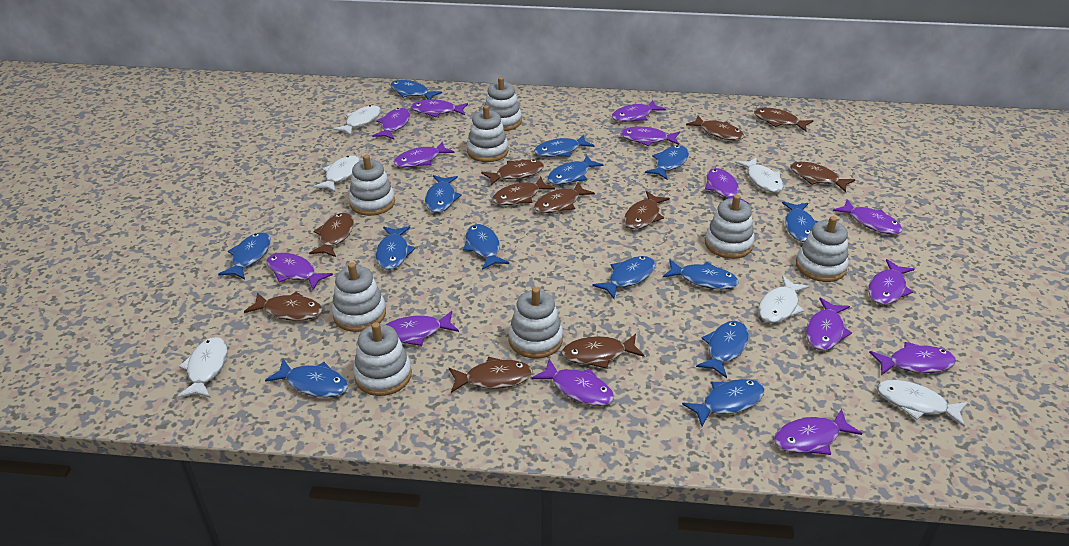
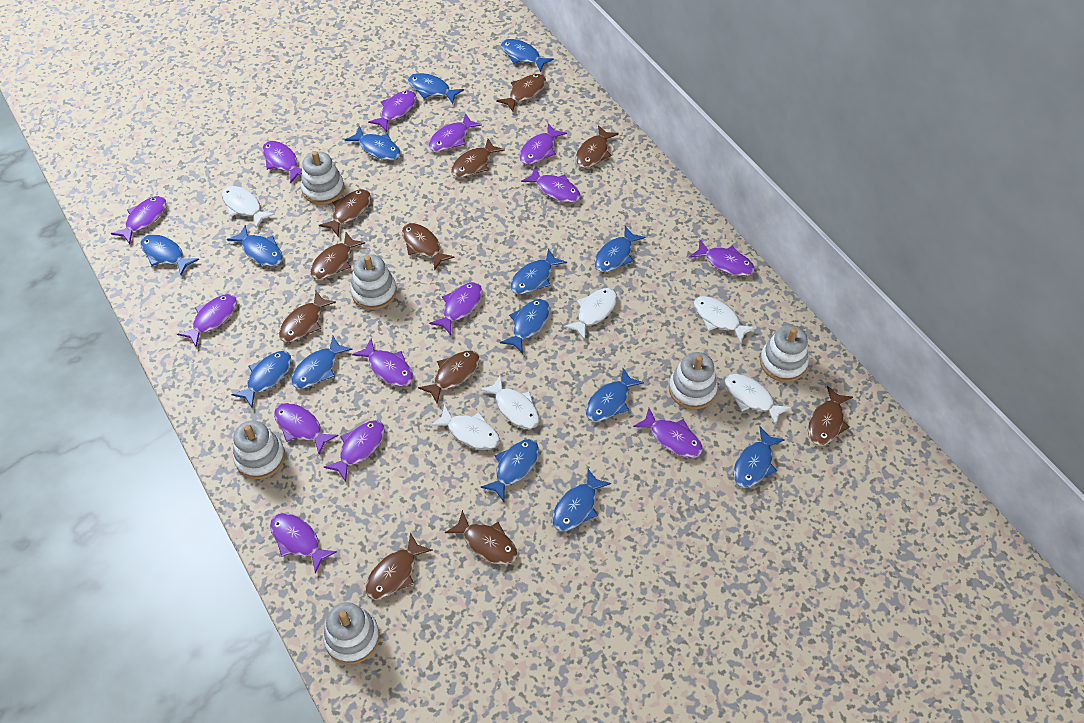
white stacking toy: [332,262,386,332] [349,155,395,216] [353,322,412,396] [467,105,508,162] [484,77,522,131] [508,287,563,358] [705,195,755,259] [796,216,849,282] = 8 -> [233,420,285,479] [301,151,344,205] [323,602,380,664] [350,254,397,310] [669,352,718,409] [760,325,809,382] = 6

